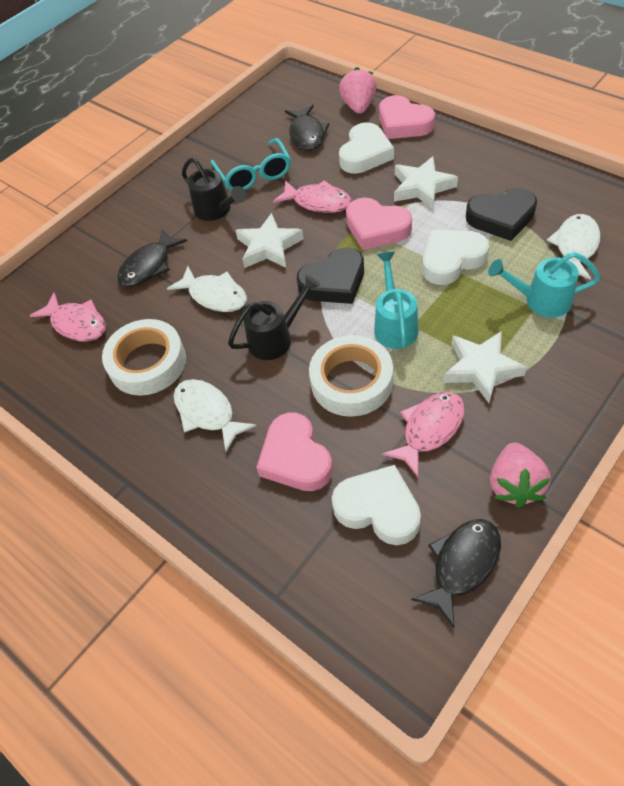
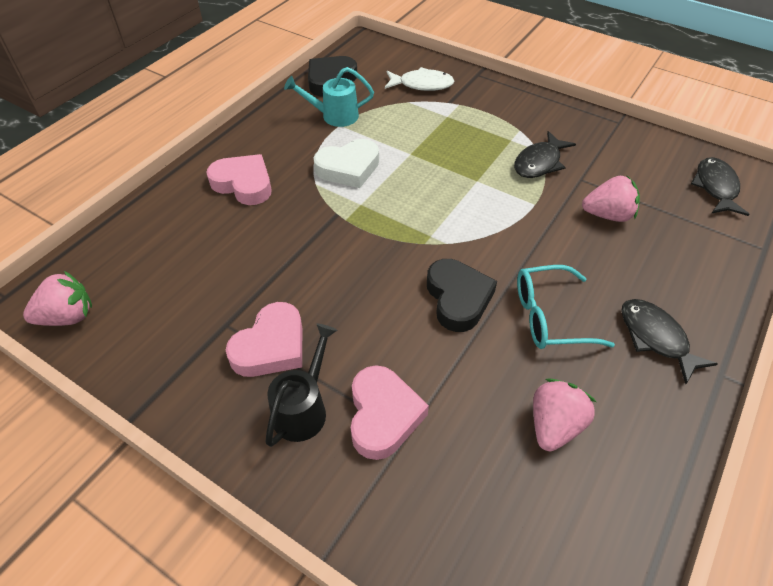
black watering can: [182,158,246,221] [228,275,320,360] = 2 -> [265,324,337,447] = 1
pink fish: [30,293,106,342] [273,180,352,213] [382,392,465,477] = 3 -> none = 0
pink strawberry: [339,67,377,114] [490,443,551,508] = 2 -> [23,271,92,326] [533,378,596,451] [582,176,640,222] = 3
turquoise watering can: [374,252,419,349] [488,252,600,318] = 2 -> [284,67,374,127] = 1
white fish: [167,266,247,312] [174,379,257,452] [547,214,600,280] = 3 -> [385,67,454,91] = 1
white heart: [332,465,421,545] [339,122,394,174] [422,230,489,285] = 3 -> [314,139,379,188] = 1
white star: [235,213,304,268] [394,156,458,209] [443,331,527,403] = 3 -> none = 0
white tape: [102,319,186,396] [309,335,393,417] = 2 -> none = 0

